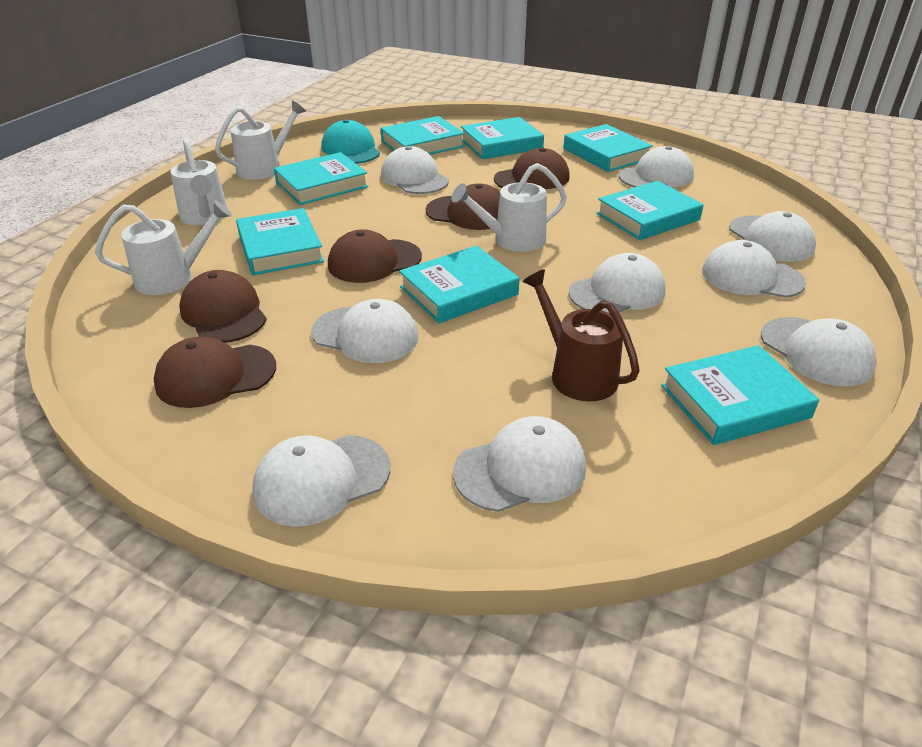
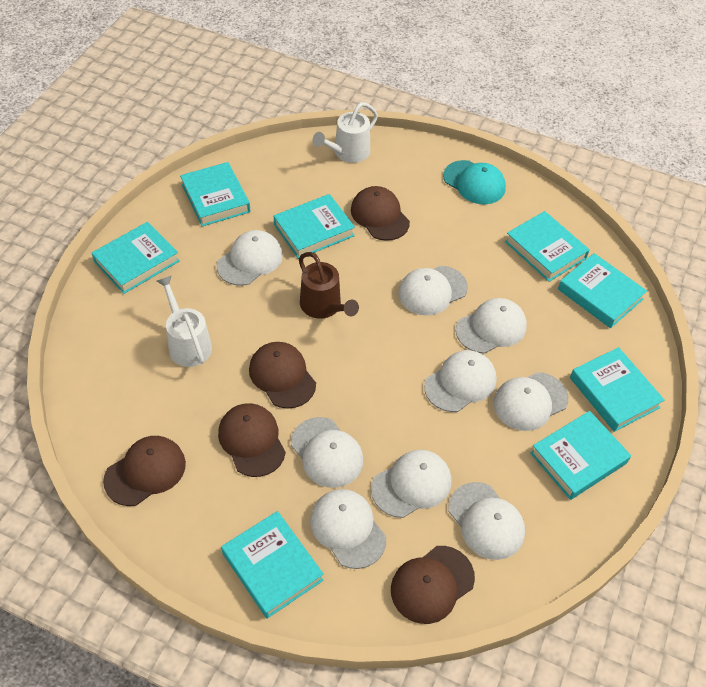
white watering can: [95,200,232,295] [171,138,229,225] [215,100,306,180] [452,163,567,252] = 4 -> [157,275,212,367] [313,102,378,163] = 2

